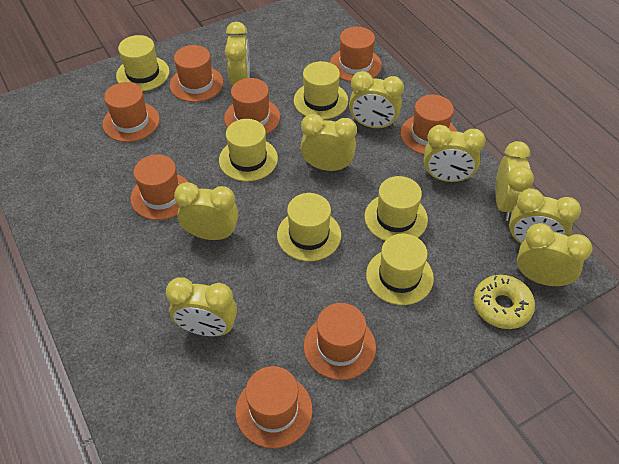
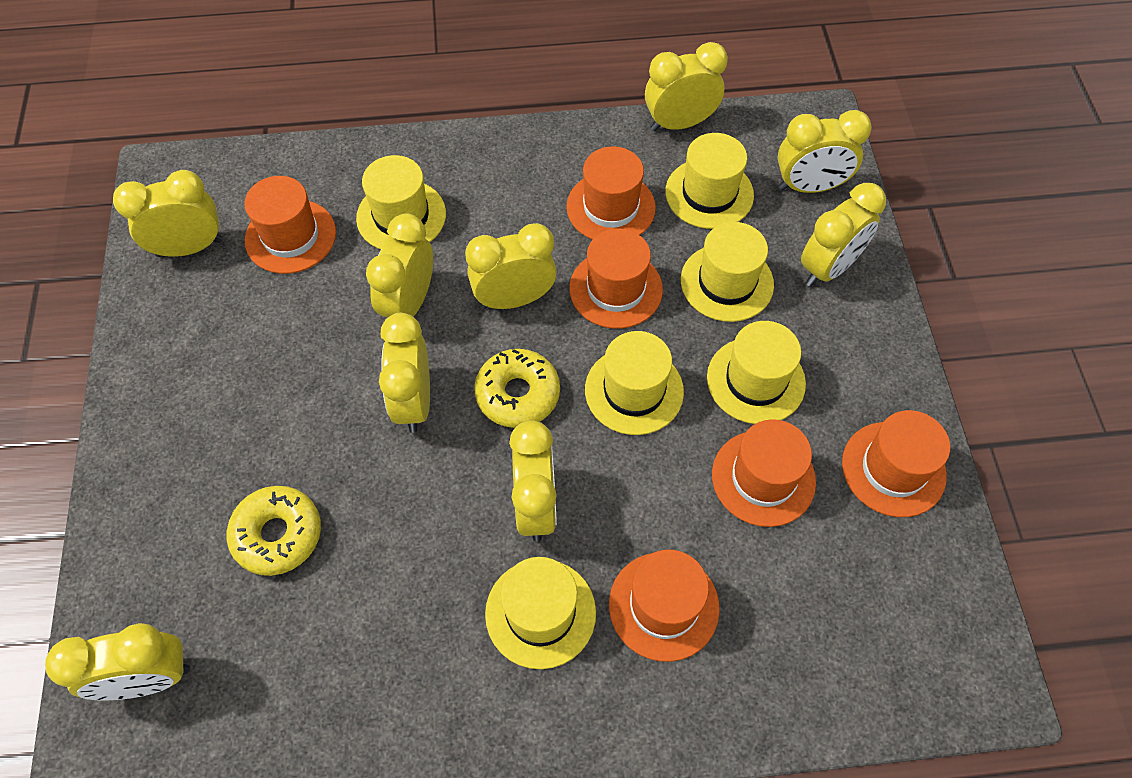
orange hat: [103,82,160,142] [130,155,188,220] [170,45,223,102] [224,78,280,134] [236,366,313,448] [304,303,376,380] [330,27,382,82] [400,95,457,155] = 8 -> [244,176,336,274] [566,146,656,240] [569,229,663,329] [609,550,720,662] [712,419,816,527] [842,410,950,517] = 6
yellow donut: [473,275,535,329] = 1 -> [227,486,321,576] [474,349,560,428] = 2

